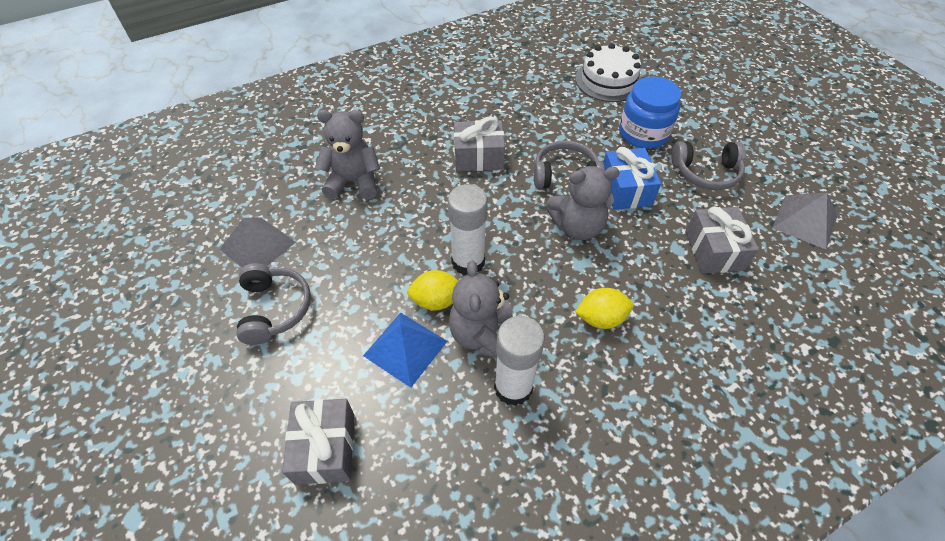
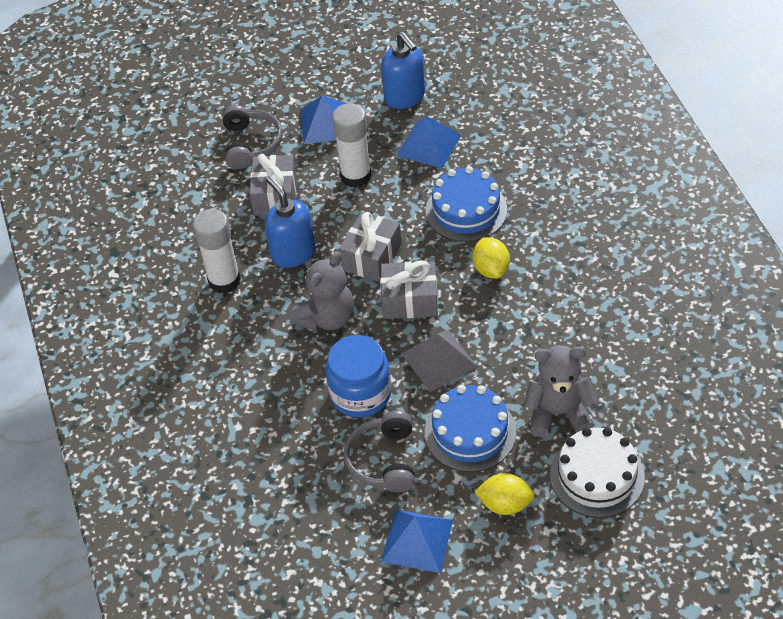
blue cake: none = 0 -> [425,166,507,242] [425,385,516,472] = 2
blue gift: [603,147,661,210] = 1 -> none = 0
blue pyramid: [363,312,447,388] = 1 -> [300,95,348,144] [381,510,453,573] [396,116,461,169] = 3
blue soap dispenser: none = 0 -> [264,176,315,268] [381,32,425,109] = 2
grey headphones: [236,263,311,345] [534,140,605,189] [671,141,746,190] = 3 -> [223,105,283,169] [343,411,415,492] = 2
grey pyramid: [220,218,296,267] [772,193,837,250] = 2 -> [402,330,477,392] = 1
grey teddy bear: [315,110,380,200] [449,260,513,358] [546,166,620,240] = 3 -> [290,251,354,331] [524,345,598,437] = 2

